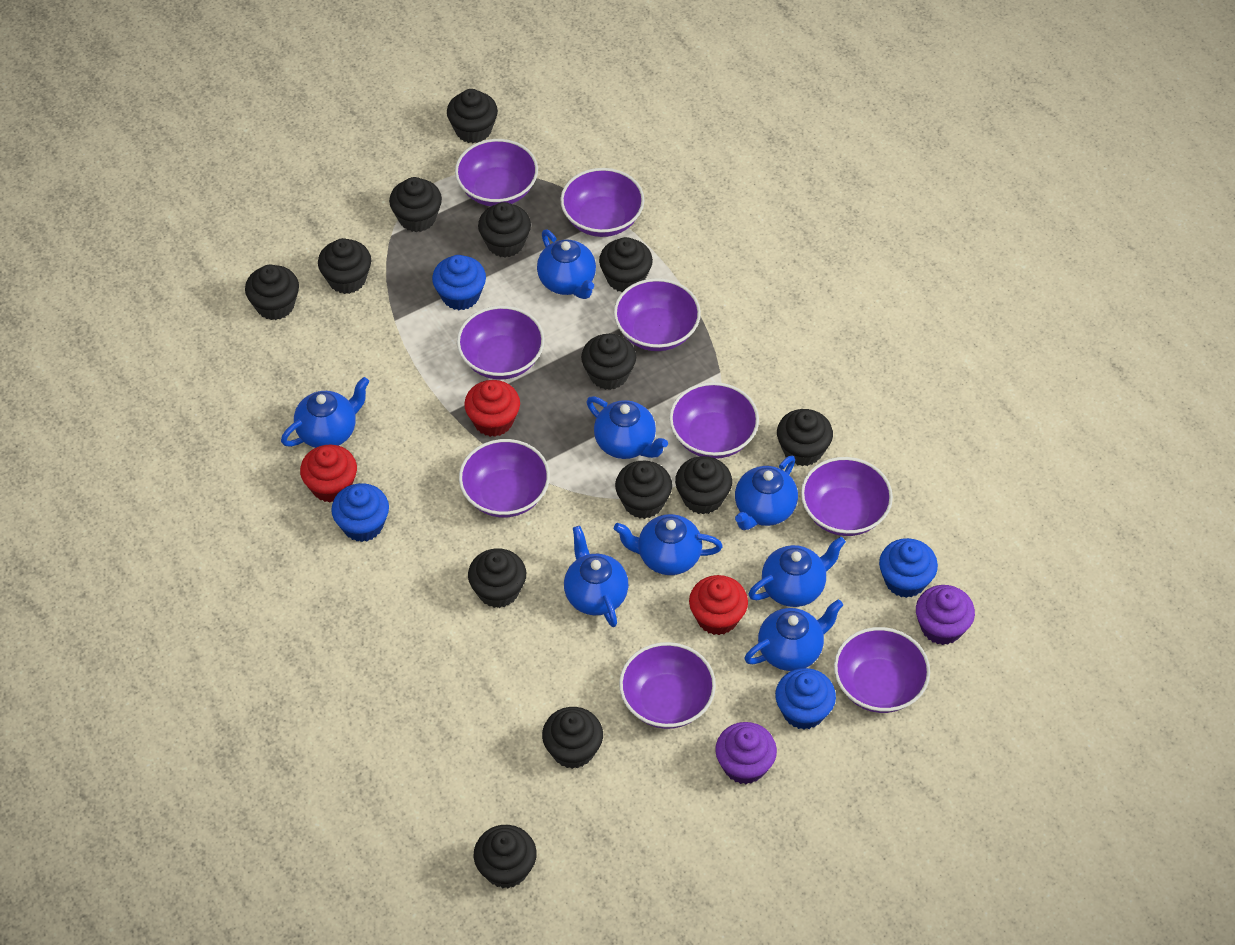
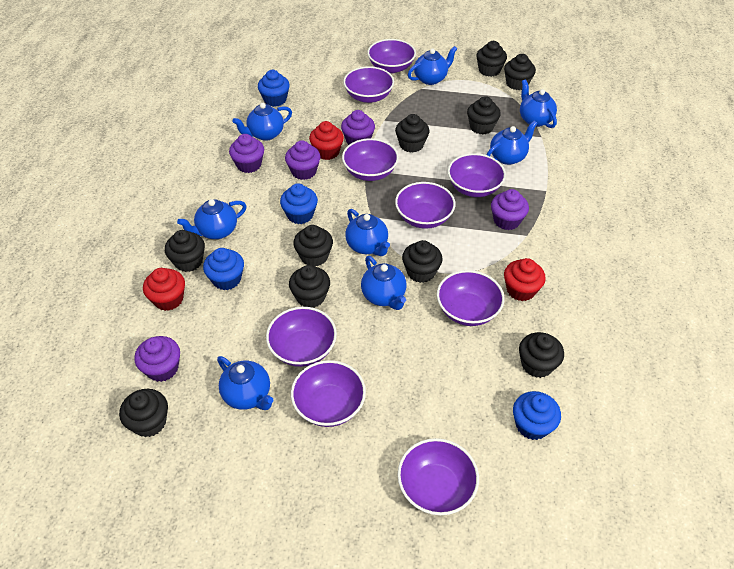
black cupcake: [245,265,299,320] [318,238,371,294] [389,177,442,232] [447,89,498,143] [468,548,526,608] [474,825,537,889] [478,202,531,257] [542,707,603,769] [581,334,636,390] [599,237,653,292] [615,461,672,519] [675,456,732,515] [777,409,833,466] = 13 -> [119,389,168,437] [165,230,205,272] [289,265,330,308] [293,225,333,266] [395,114,429,153] [402,240,443,283] [467,96,501,135] [476,41,507,77] [504,54,536,90] [519,332,564,378] = 10
purple cupcake: [715,722,777,784] [916,585,975,645] = 2 -> [134,336,180,382] [229,134,264,173] [285,140,320,180] [341,110,375,145] [491,189,529,230] = 5

